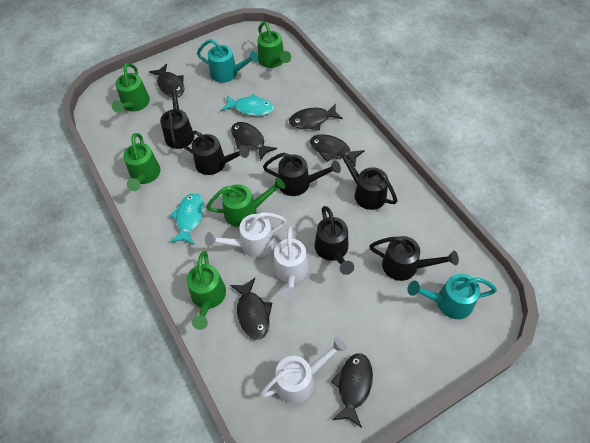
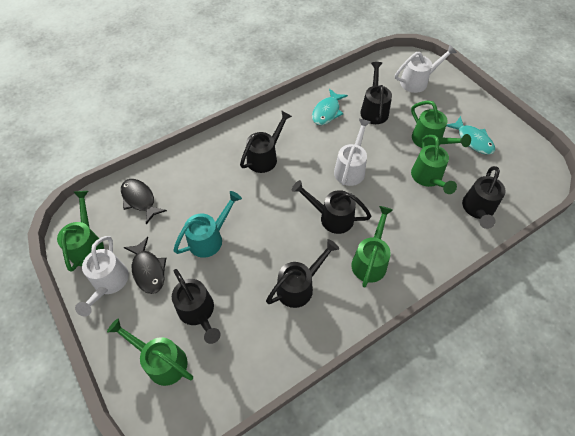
black fish: [149,64,184,97] [230,278,272,340] [231,122,277,161] [289,103,343,130] [310,134,365,166] [331,353,373,428] = 6 -> [121,179,167,224] [124,237,166,294] = 2
turquoise watering can: [197,39,259,83] [407,273,497,319] = 2 -> [174,191,242,258] = 1

